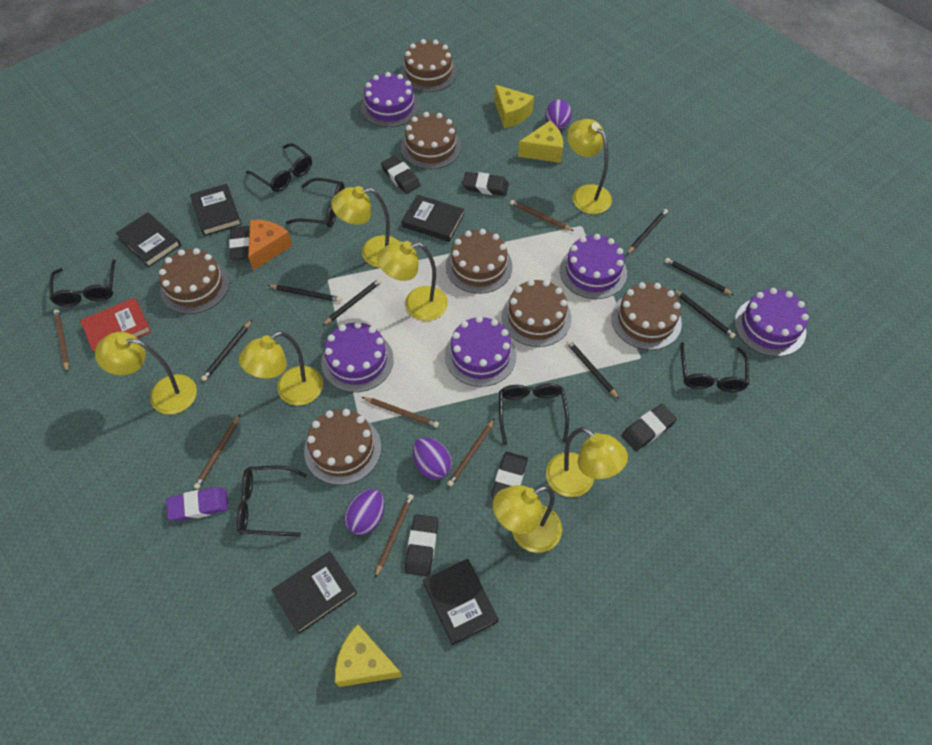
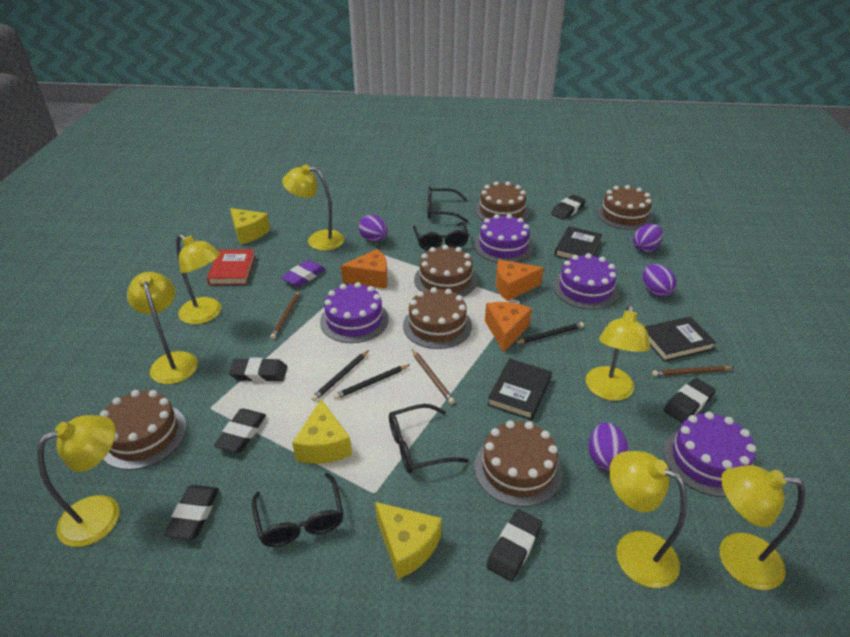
black book: [115,212,181,267] [190,184,242,236] [272,551,357,634] [402,194,464,242] [423,559,498,645] = 5 -> [487,358,552,420] [554,226,602,259] [645,316,716,362] = 3
black glasses: [49,259,116,307] [237,465,307,537] [246,143,312,192] [286,178,345,228] [499,383,569,445] [680,342,749,392] = 6 -> [252,473,343,547] [389,404,469,473] [413,222,469,250] [427,187,468,222] = 4
black pencil: [201,320,252,381] [268,285,341,302] [322,279,382,326] [566,340,619,399] [627,209,668,254] [665,258,734,295] [673,289,736,338] = 7 -> [311,350,369,401] [333,364,410,399] [513,322,584,344] = 3
brown cake: [159,248,229,314] [304,409,381,485] [401,39,457,92] [401,112,461,169] [446,229,513,294] [502,279,571,347] [611,282,682,350] = 7 -> [100,390,187,470] [403,287,472,349] [414,245,477,297] [474,420,563,507] [475,181,529,221] [597,185,653,230] = 6
brown pencil: [53,309,69,373] [194,415,240,489] [362,397,439,428] [375,494,414,578] [447,418,495,487] [510,200,574,231] = 6 -> [270,290,300,339] [412,349,455,404] [652,366,734,376] = 3
orange cheese: [248,220,292,271] = 1 -> [341,249,388,289] [485,302,532,352] [496,259,543,301] = 3
purple cake: [321,321,394,392] [361,72,419,127] [445,316,517,387] [560,234,627,299] [735,288,809,357] = 5 -> [320,282,389,343] [474,214,533,263] [553,253,619,309] [664,412,756,497] = 4
purple egg: [344,489,385,535] [413,437,452,480] [545,99,572,130] = 3 -> [359,214,388,241] [589,422,629,471] [633,224,663,252] [643,264,676,297] = 4

